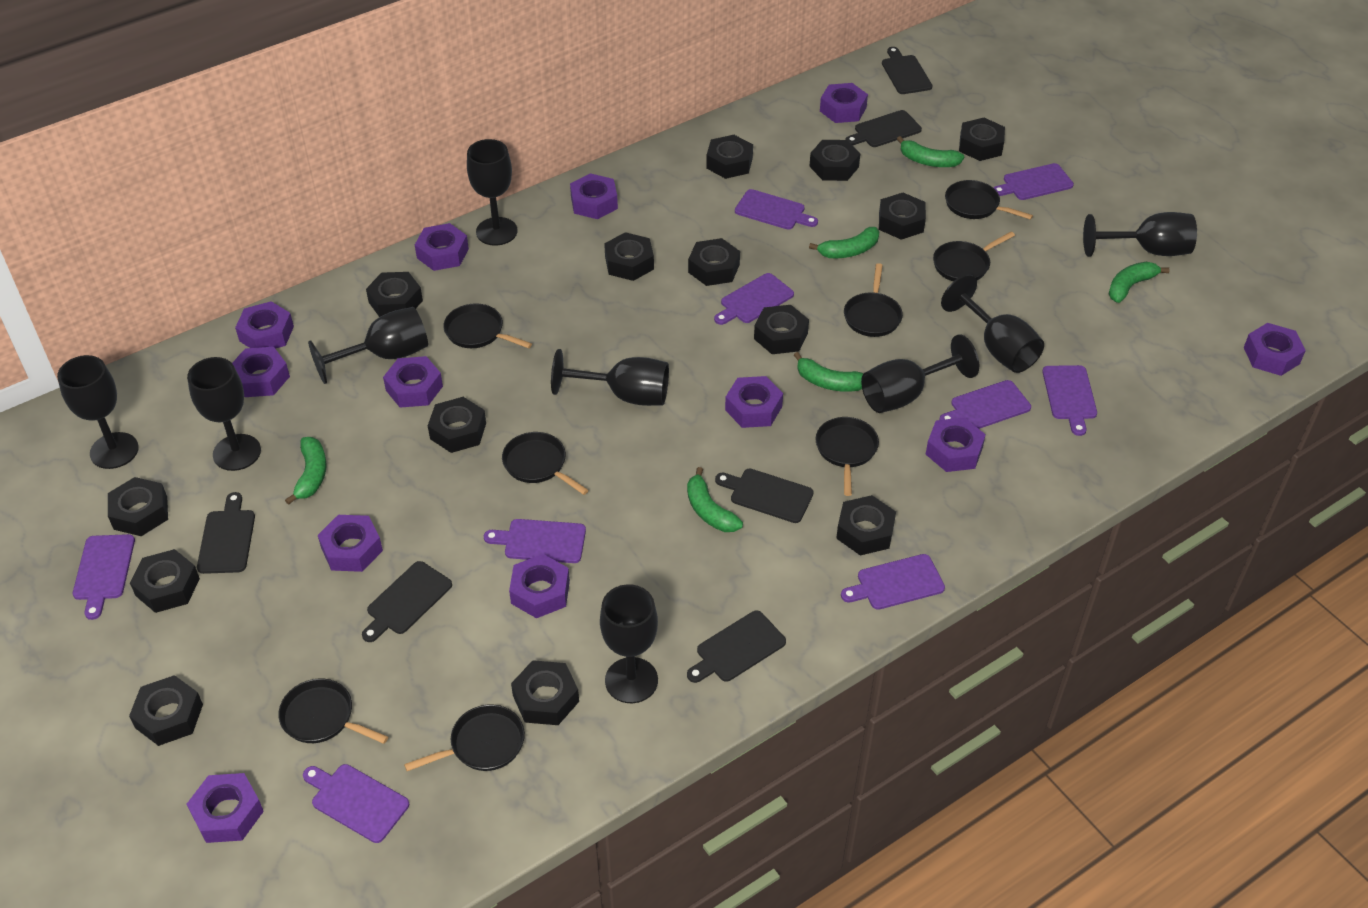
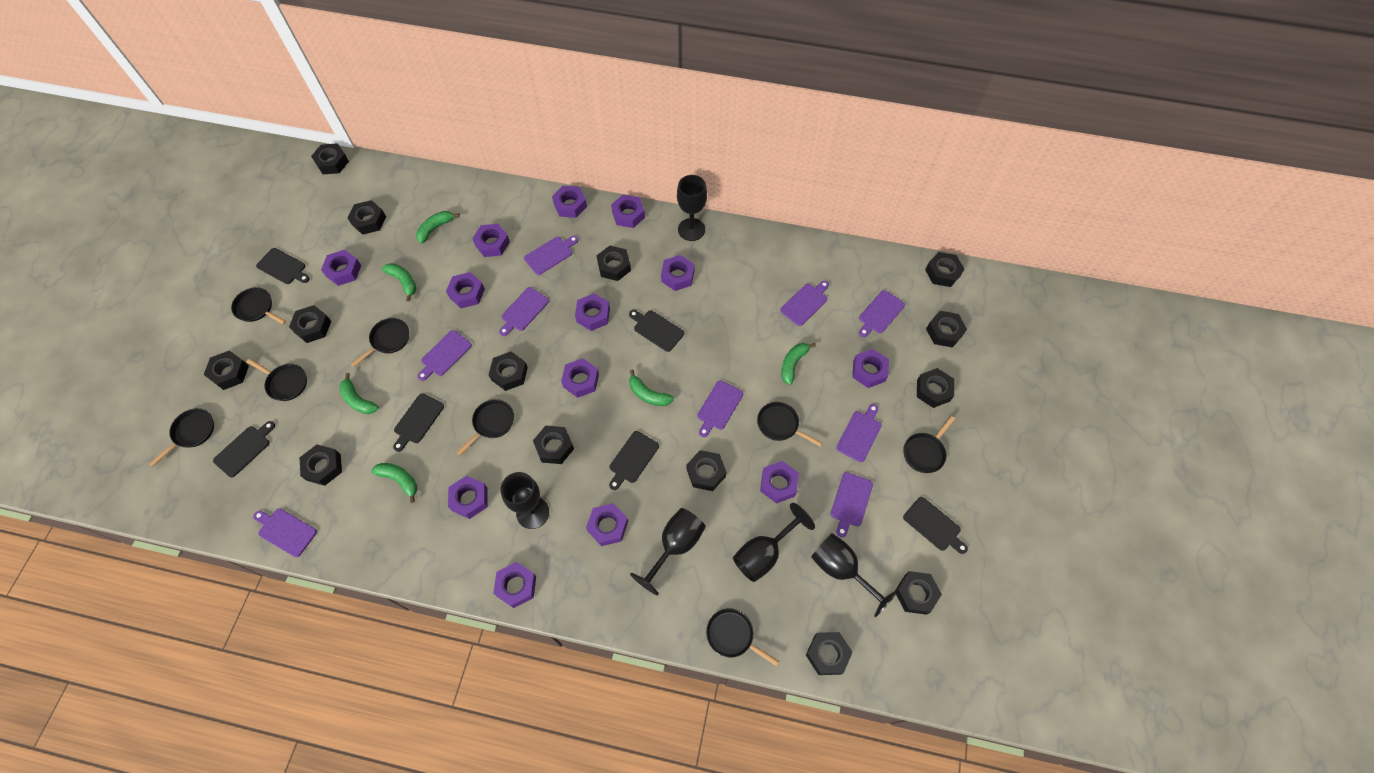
black goblet: [57,355,139,469] [187,357,261,471] [308,307,428,384] [467,139,518,246] [551,349,669,406] [600,584,658,703] [861,334,979,413] [941,275,1044,373] [1083,212,1197,257] = 9 -> [501,472,549,529] [630,508,706,596] [677,175,707,241] [733,503,815,582] [811,533,898,617] = 5
purple nut: [187,773,264,843] [232,347,290,397] [235,301,294,349] [318,515,383,572] [383,356,443,408] [415,223,469,271] [509,554,570,618] [570,173,618,219] [725,376,783,428] [820,83,868,123] [926,417,986,472] [1244,323,1306,376] = 12 -> [321,250,361,286] [446,272,485,308] [448,475,488,519] [472,224,510,257] [493,562,536,608] [552,186,587,218] [561,358,599,398] [575,293,610,331] [586,503,628,546] [611,194,645,228] [661,255,695,291] [760,461,799,504] [852,349,889,388] = 13

